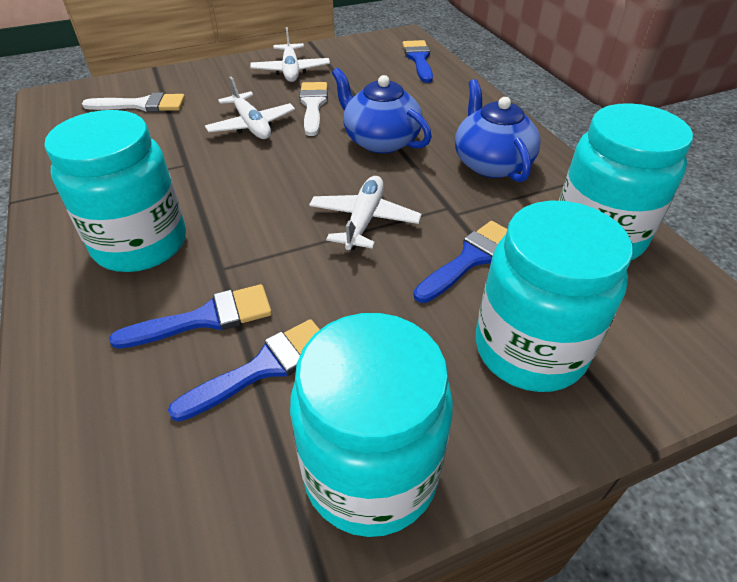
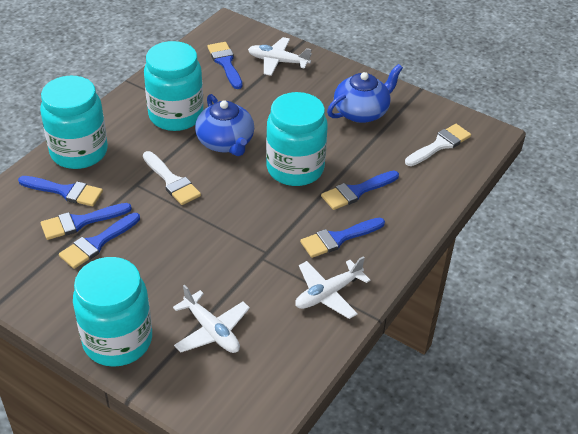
blue brush: [109,284,272,349] [168,319,320,421] [402,40,433,83] [414,221,507,303] = 4 -> [18,176,103,206] [41,203,132,240] [59,213,140,269] [207,42,242,89] [300,218,385,258] [321,171,399,210] = 6

